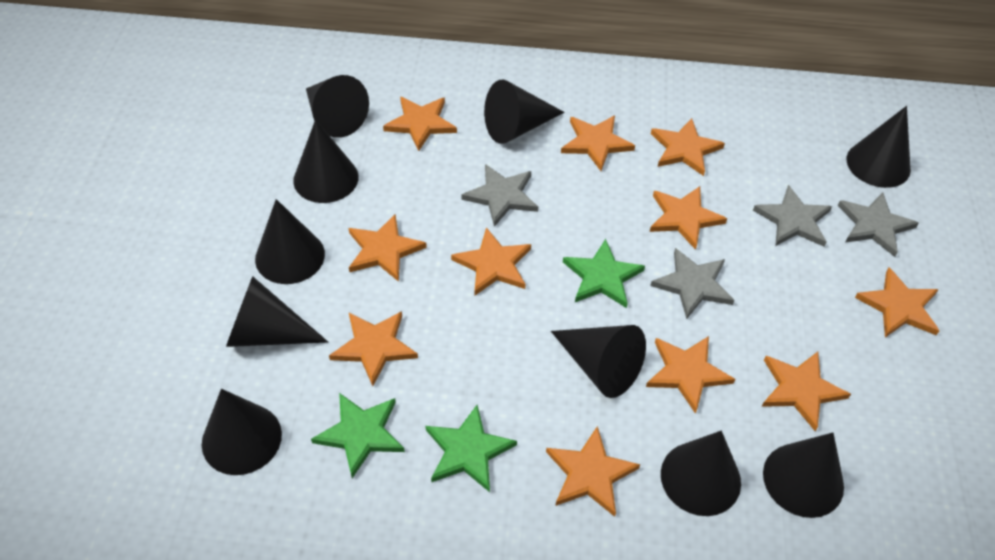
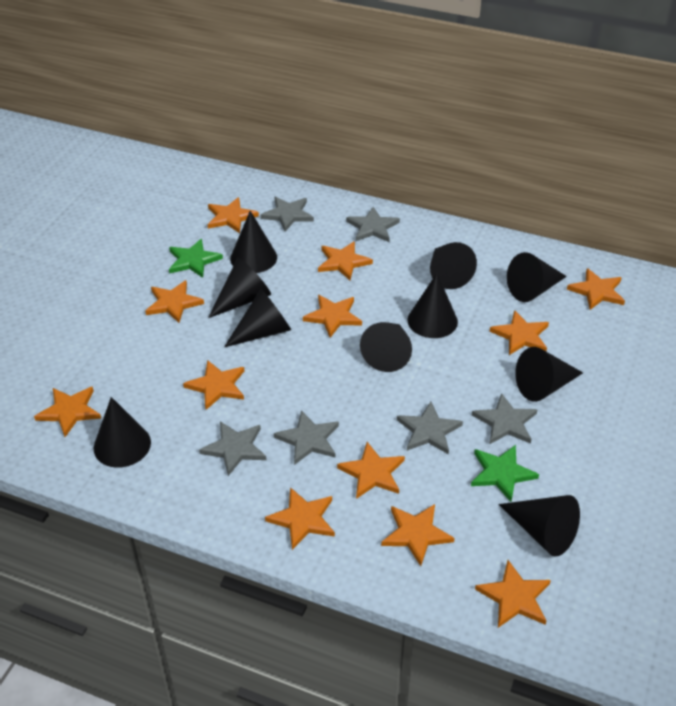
green star: [311,393,405,478] [425,405,517,492] [563,239,645,308] = 3 -> [169,239,223,278] [471,445,539,502] = 2
grey star: [461,164,538,227] [650,248,735,319] [753,185,832,247] [838,193,919,257] = 4 -> [199,421,266,476] [261,197,314,232] [274,410,339,465] [346,207,400,242] [397,402,463,454] [472,393,537,444] = 6
orange star: [329,311,418,386] [348,214,427,282] [383,97,457,151] [451,227,531,295] [546,426,640,517] [561,115,635,171] [646,336,735,414] [650,186,727,250] [651,118,725,176] [762,352,851,431] [855,268,940,337] = 11 -> [34,387,101,437] [145,280,204,323] [183,360,244,410] [208,197,259,233] [265,487,335,550] [303,295,362,338] [318,241,373,280] [337,442,405,499] [381,504,455,566] [475,560,551,628] [490,310,549,355] [567,268,625,310] = 12

